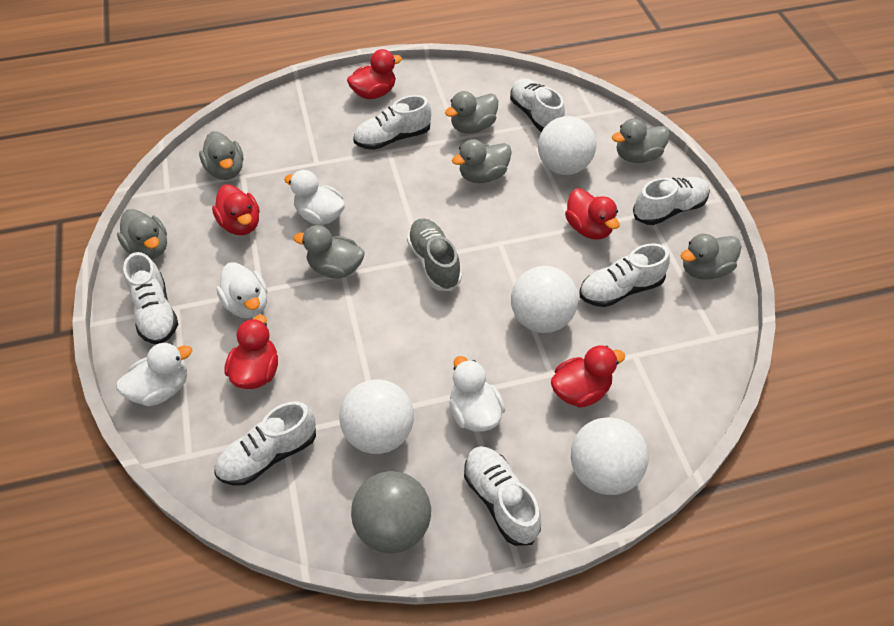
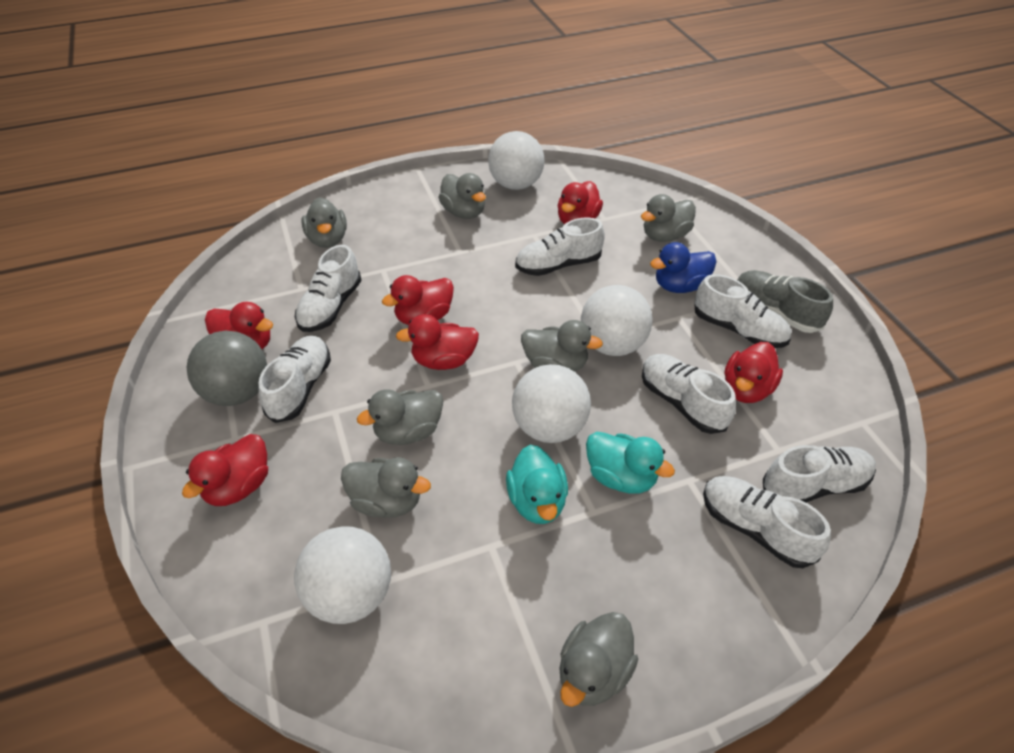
blue duck: none = 0 -> [650,242,717,293] = 1
red duck: [212,185,260,235] [224,315,278,389] [347,49,402,99] [551,345,625,408] [565,189,620,240] = 5 -> [182,434,268,506] [205,302,273,349] [382,275,454,325] [396,314,479,370] [558,181,603,224] [724,342,783,403] = 6
turquoise duck: none = 0 -> [506,444,568,524] [586,432,675,494] = 2
white duck: [116,342,192,406] [216,262,267,318] [284,170,345,225] [449,356,505,432] = 4 -> none = 0

